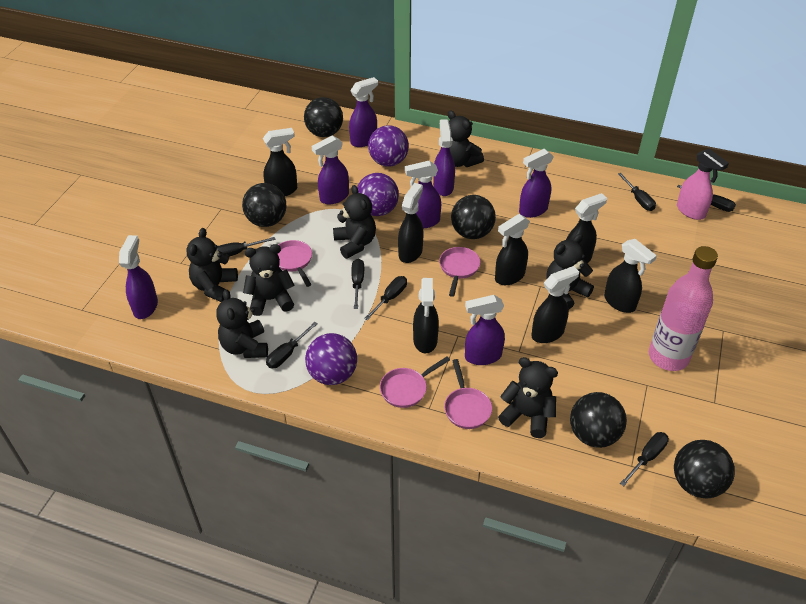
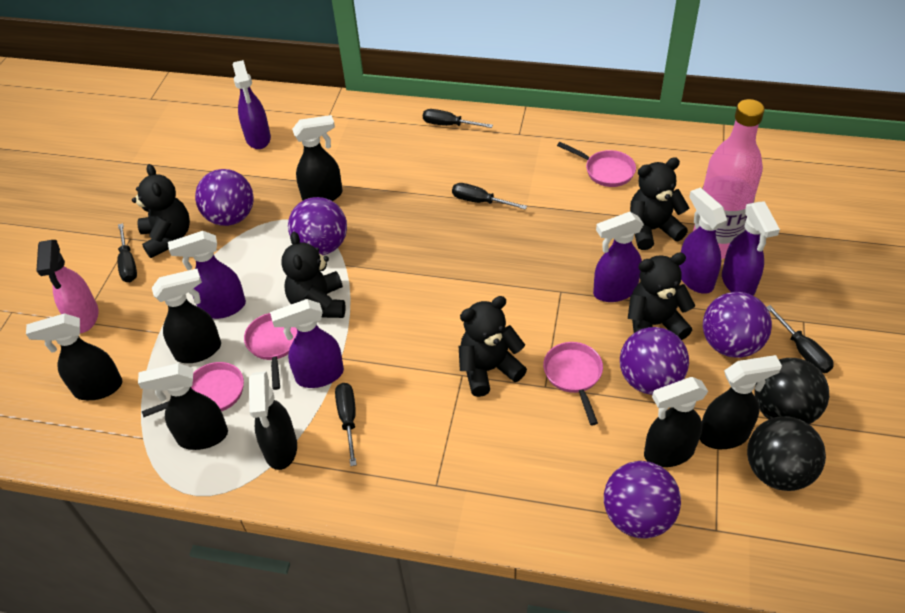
black ball: [242,183,287,227] [304,97,343,137] [451,195,496,239] [570,392,627,448] [674,440,735,498] = 5 -> [747,416,826,491] [755,358,829,424] = 2
black screwdriver: [217,237,275,257] [266,322,318,369] [351,259,364,309] [364,276,407,320] [618,173,656,211] [620,432,669,486] [677,185,736,212] = 7 -> [117,223,137,282] [335,383,357,466] [423,109,493,128] [452,183,527,210] [767,305,834,373] = 5
black teddy bear: [186,228,238,302] [216,289,268,358] [243,244,295,316] [333,185,376,259] [448,110,484,167] [498,357,558,438] [546,234,594,309] = 7 -> [132,164,190,258] [281,232,346,318] [459,296,527,397] [628,253,695,340] [630,157,689,250] = 5
purple ball: [305,333,357,385] [357,173,399,216] [368,125,409,167] = 3 -> [195,169,254,226] [288,197,347,255] [604,461,681,539] [620,327,689,395] [703,292,772,358] = 5
purple spray bottle: [119,235,158,319] [312,135,349,204] [349,77,378,147] [405,161,441,229] [433,119,455,196] [465,295,505,365] [519,149,554,218] = 7 -> [168,231,246,319] [233,60,271,149] [270,299,344,388] [593,212,644,302] [679,188,727,294] [722,201,780,296] = 6

